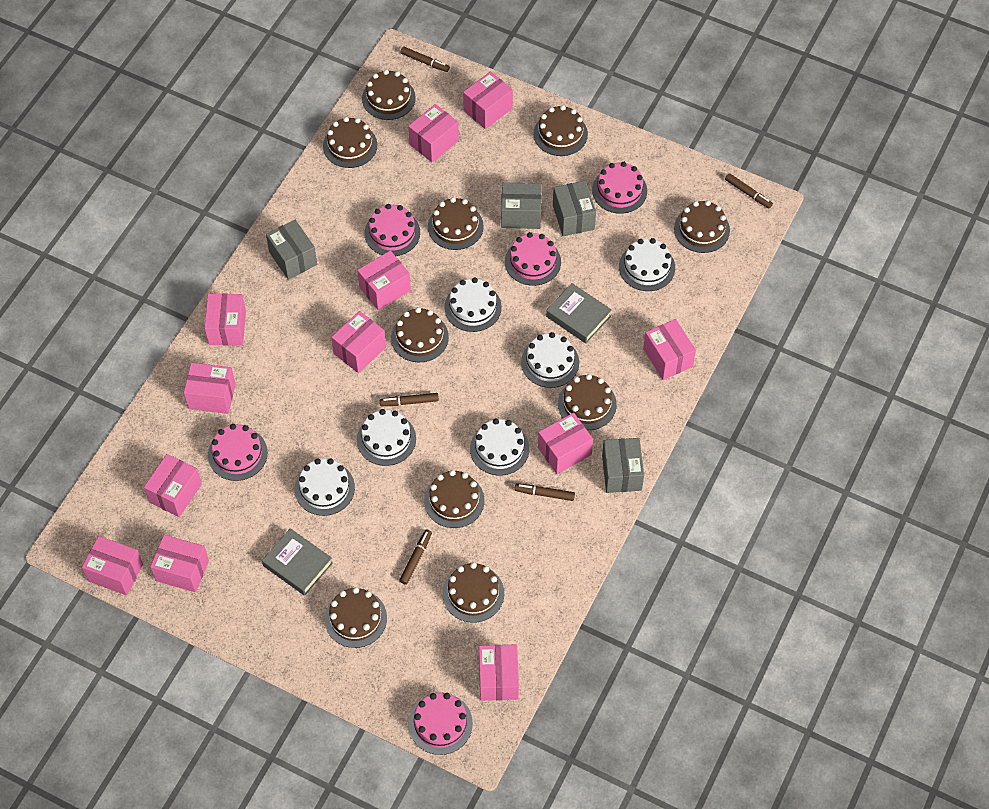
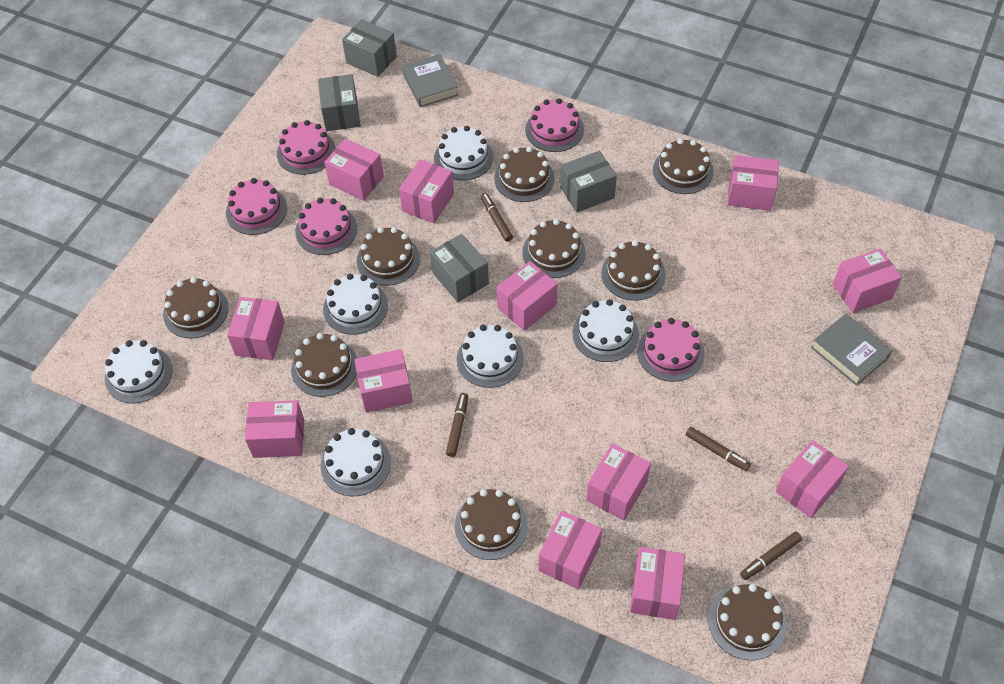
brown cake: [323,117,377,168] [325,587,387,648] [362,70,416,120] [391,307,449,362] [424,470,485,528] [428,197,484,250] [442,562,504,623] [534,105,588,156] [558,374,617,430] [674,201,730,253] = 10 -> [163,277,228,339] [291,333,357,397] [357,227,420,286] [455,489,528,560] [494,147,555,202] [523,219,586,278] [601,240,666,301] [653,139,714,194] [708,584,786,660] = 9
brown marker: [380,393,439,406] [399,529,432,585] [400,47,450,72] [514,484,575,501] [725,173,773,209] = 5 -> [446,393,468,457] [480,193,513,242] [686,427,751,471] [740,532,802,580] = 4

